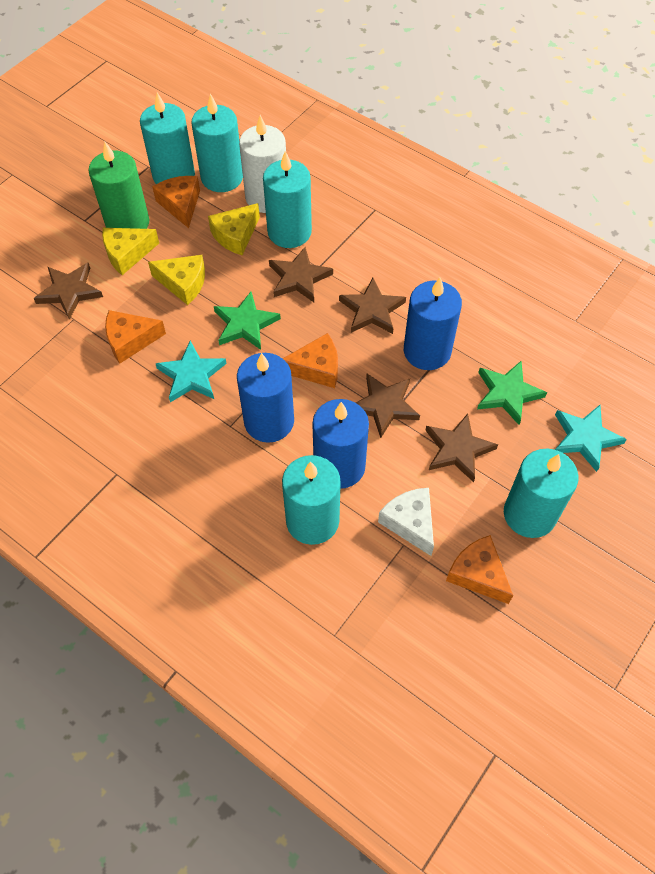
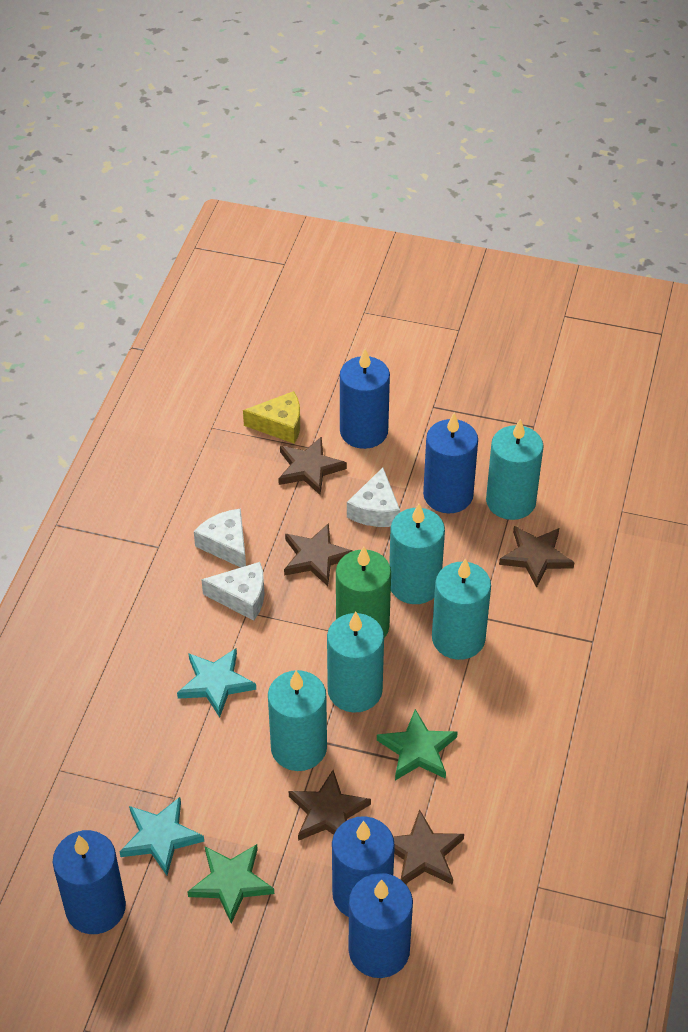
blue candle: [237,353,294,443] [312,399,369,489] [404,278,462,370] = 3 -> [53,830,126,934] [332,816,395,917] [340,349,390,449] [349,873,413,978] [423,413,478,513] = 5
orange cheese: [105,310,166,364] [152,176,200,228] [283,333,338,388] [446,535,513,604] = 4 -> none = 0
white candle: [239,115,286,213] = 1 -> none = 0
white cheese: [378,488,434,556] = 1 -> [194,509,246,568] [201,562,265,621] [347,467,400,527] = 3
yellow cheese: [102,228,159,275] [148,255,205,305] [208,203,260,255] = 3 -> [243,391,300,444] = 1

